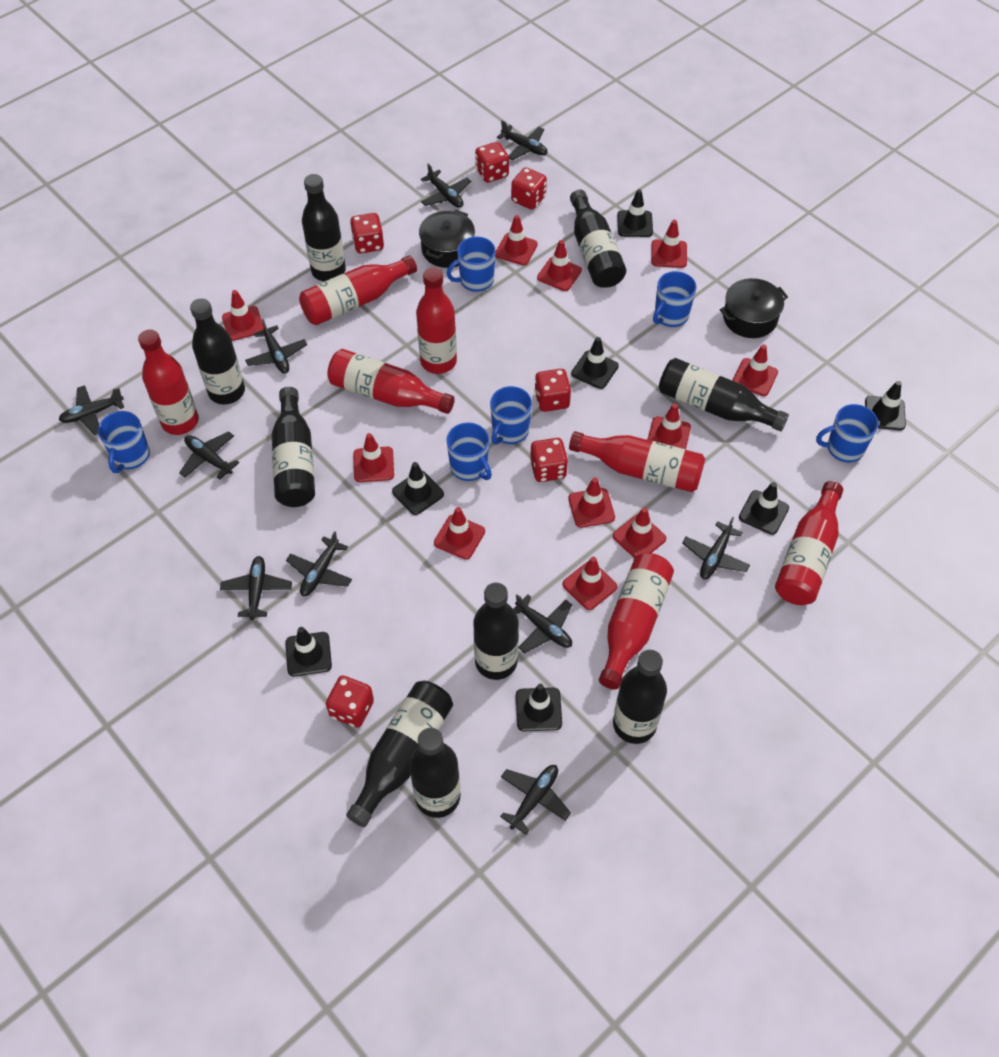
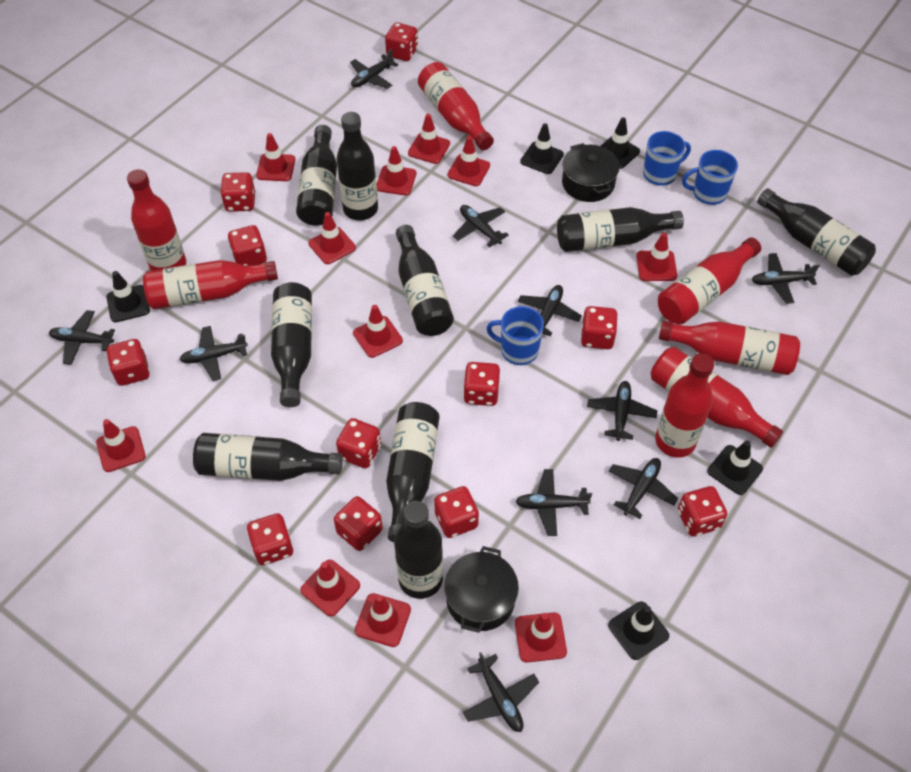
black traffic cone: [285,627,332,676] [392,462,444,515] [516,684,562,731] [571,337,619,389] [617,189,653,237] [739,482,789,535] [865,381,906,430] = 7 -> [106,271,150,322] [520,123,564,174] [601,117,640,169] [608,601,669,660] [707,440,763,495] = 5
blue mug: [98,411,150,473] [446,236,496,292] [446,422,492,481] [490,386,532,445] [653,271,697,327] [816,404,878,462] = 6 -> [486,306,544,365] [643,131,691,186] [682,150,738,205] = 3
red dice: [326,676,374,728] [350,213,384,253] [475,142,509,183] [511,167,547,210] [530,438,568,482] [534,369,571,412] = 6 -> [106,339,150,386] [220,172,255,212] [228,225,267,266] [247,513,293,565] [334,496,383,551] [336,418,381,468] [385,23,418,61] [434,486,479,538] [463,362,500,406] [581,306,618,349] [678,486,727,537] = 11

